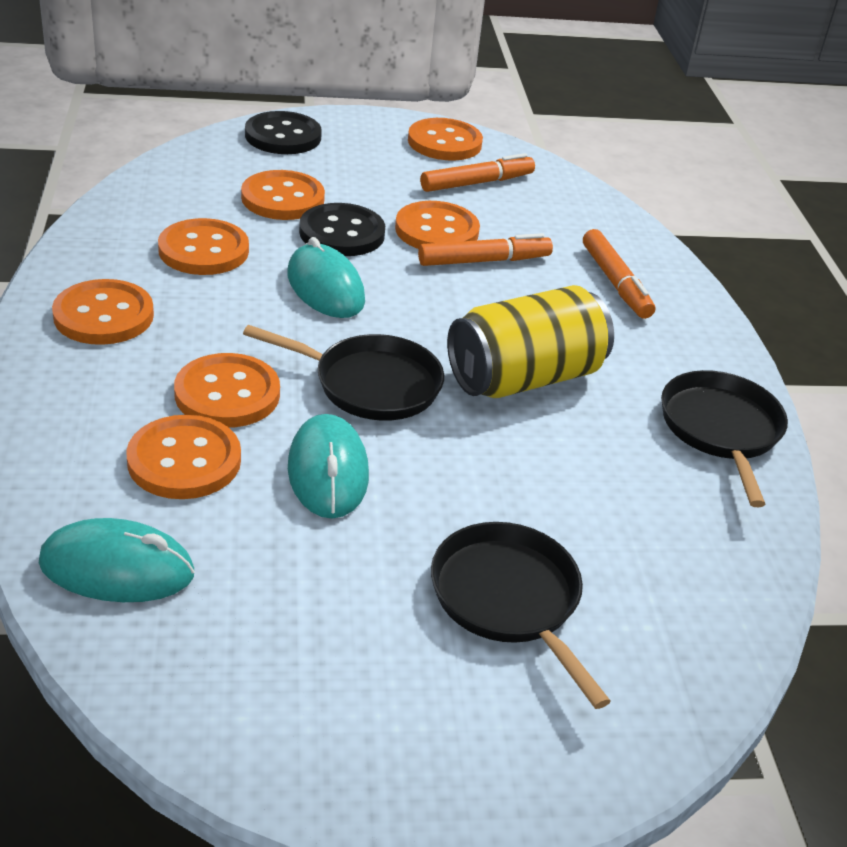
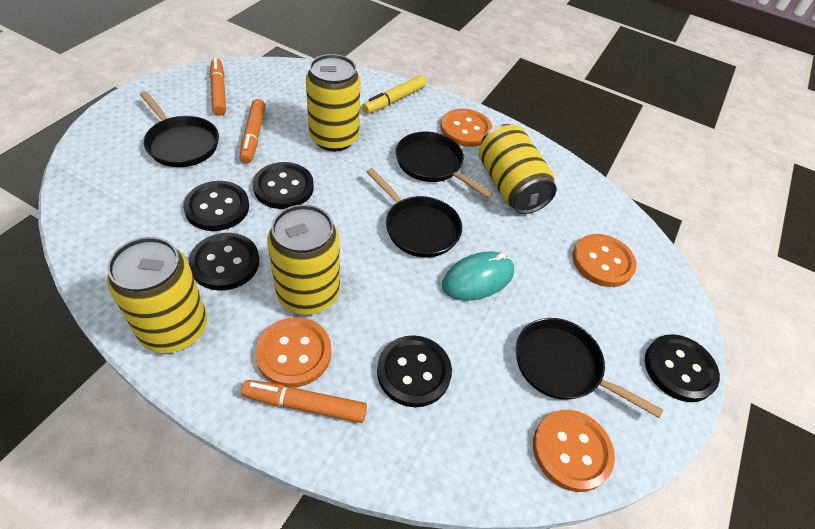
black button: [245,111,322,154] [299,203,385,256] = 2 -> [183,181,249,231] [188,233,260,291] [253,162,314,209] [377,335,452,407] [645,334,720,402] = 5
black pan: [243,325,444,421] [431,522,611,709] [661,370,788,507] = 3 -> [140,91,219,167] [367,168,462,257] [395,131,493,198] [516,318,663,418] = 4
orange button: [52,279,154,345] [126,415,241,499] [158,218,249,275] [174,353,280,428] [241,170,325,220] [395,201,480,249] [408,118,483,161] = 7 -> [255,317,332,388] [441,109,492,147] [533,410,615,492] [572,234,637,287] = 4
turquoise mouse: [39,518,195,602] [287,237,365,318] [288,414,369,519] = 3 -> [442,252,514,301] = 1
yellow can: [447,285,614,398] = 1 -> [107,237,207,353] [267,204,340,315] [306,54,361,151] [479,124,557,214] = 4
yellow marker: none = 0 -> [362,75,426,114] = 1

